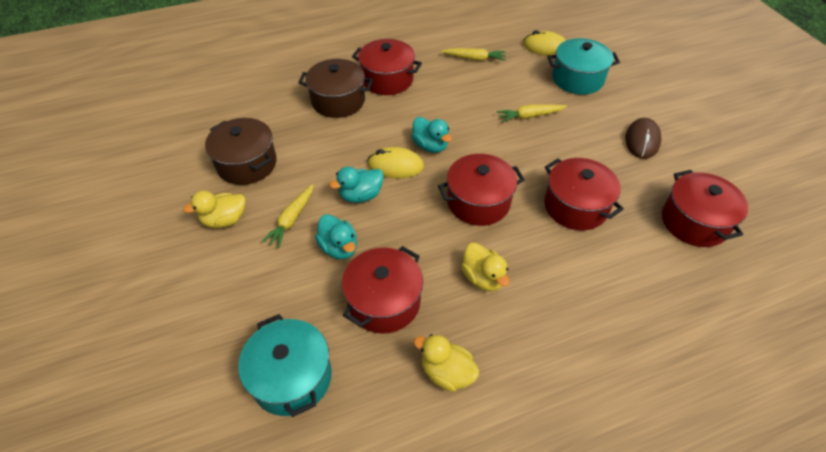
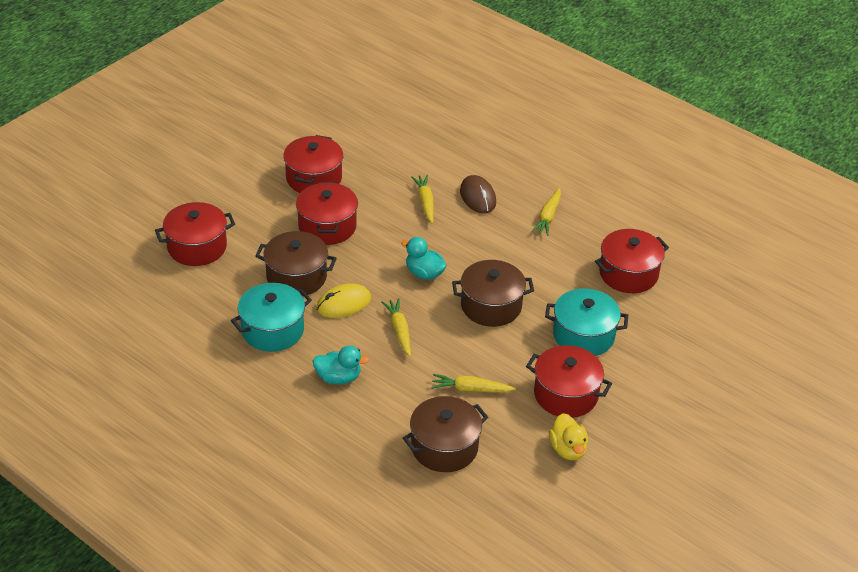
brown pot: [205,118,277,185] [298,59,373,118] = 2 -> [255,231,337,296] [403,396,488,472] [452,260,534,327] = 3
turquoise duck: [315,214,357,259] [329,167,384,203] [411,117,452,153] = 3 -> [312,346,369,384] [401,237,447,280] = 2
yellow carrot: [261,184,313,248] [441,48,506,61] [497,104,567,123] = 3 -> [382,298,411,357] [411,175,434,224] [431,374,516,392] [531,188,561,236] = 4
yellow duck: [183,191,245,228] [413,334,479,392] [461,243,510,291] = 3 -> [549,413,588,460] = 1
yellow mouse: [367,147,424,178] [523,30,566,56] = 2 -> [316,284,371,318] = 1

